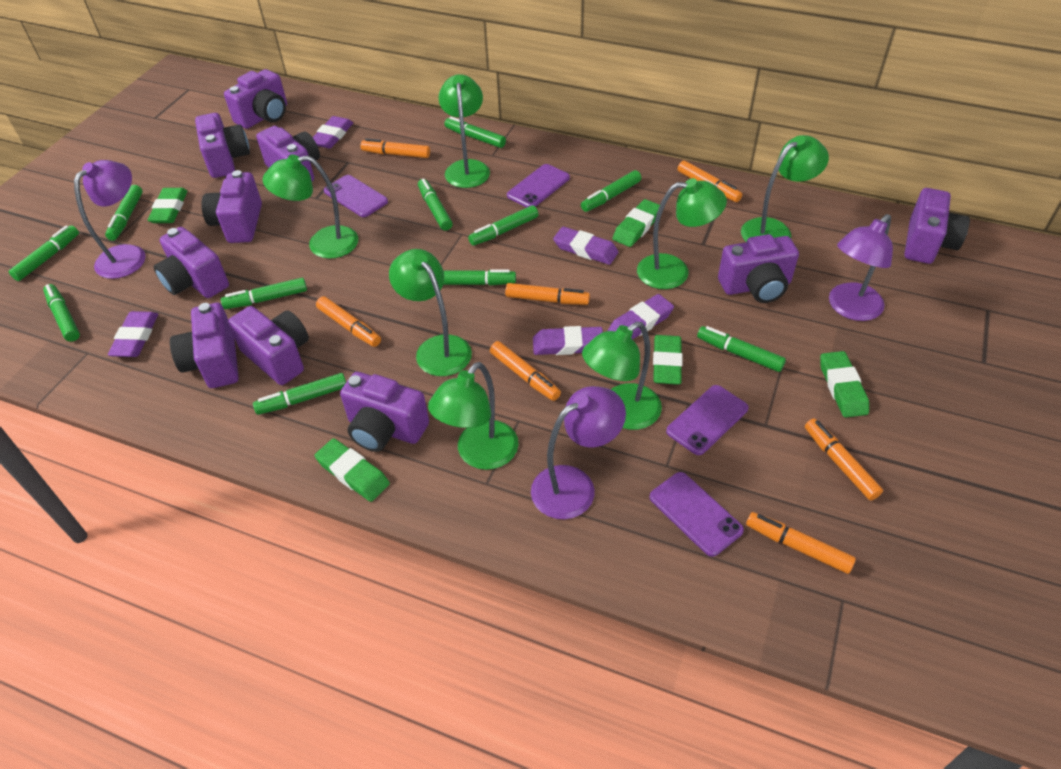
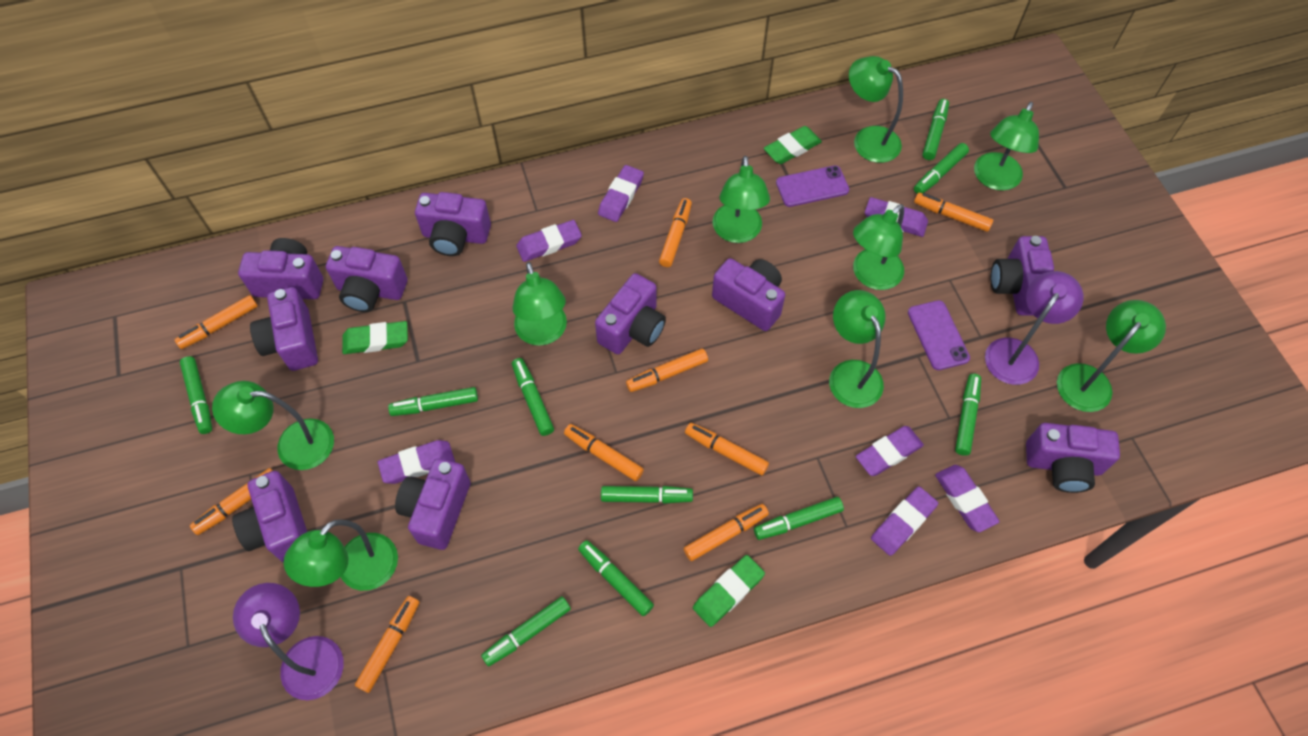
green eraser: [148,188,188,223] [314,438,390,502] [612,199,660,247] [653,335,683,385] [820,351,869,418] = 5 -> [342,321,408,354] [693,555,765,627] [764,126,822,164] = 3
green lamp: [262,155,358,259] [389,249,472,376] [428,362,519,470] [438,74,490,188] [582,322,662,430] [637,178,727,289] [741,135,829,242] = 7 -> [212,381,334,470] [284,519,398,591] [512,262,567,346] [712,156,770,243] [829,290,885,408] [849,56,903,163] [853,204,904,290] [974,102,1039,191] [1057,300,1166,412] = 9
green marker: [8,225,79,281] [43,284,80,342] [105,185,143,241] [221,278,307,309] [253,373,346,415] [418,178,453,231] [443,270,516,285] [444,116,506,148] [468,205,539,246] [581,170,641,212] [697,326,786,372] = 11 -> [180,356,212,434] [388,387,478,416] [481,596,571,667] [512,358,554,436] [578,540,654,616] [601,486,693,504] [754,497,844,540] [914,143,969,194] [922,99,949,160] [955,374,981,456] = 10
orange marker: [316,296,381,347] [360,138,430,158] [490,341,561,401] [505,283,590,305] [678,160,742,202] [746,512,856,574] [805,419,883,501] = 7 -> [175,295,258,349] [190,468,273,535] [355,596,419,693] [564,424,644,481] [626,349,708,392] [659,198,692,267] [684,504,769,561] [685,423,769,476] [914,193,993,232] = 9
purple eraser: [108,311,158,357] [313,116,353,149] [533,326,603,355] [553,227,618,265] [608,294,674,340] = 5 -> [378,440,455,484] [516,220,582,262] [598,165,644,222] [856,426,924,476] [865,197,928,237] [871,486,938,556] [935,465,1000,532] = 7
purple lamp: [74,160,146,279] [531,386,626,519] [829,214,893,321] = 3 -> [233,583,344,700] [985,271,1084,385] = 2
purple phone: [324,175,388,217] [507,164,570,207] [649,472,744,557] [666,385,749,455] = 4 -> [776,165,849,207] [908,300,970,370] = 2

